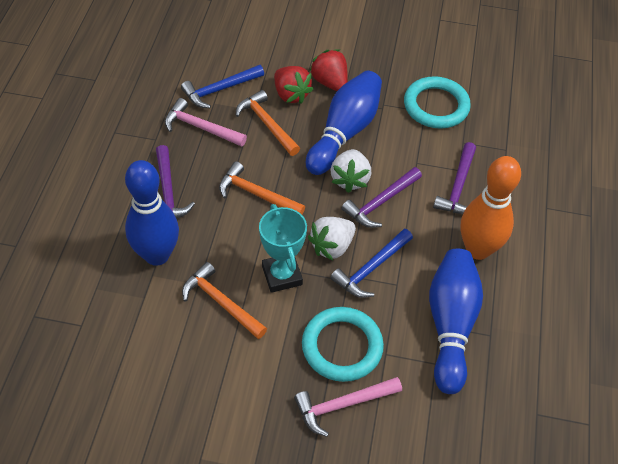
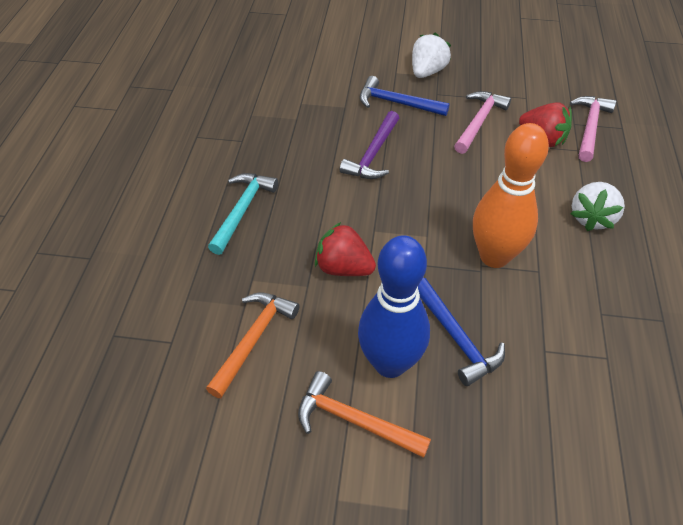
blue bowling pin: [125,160,179,266] [306,71,382,175] [429,249,483,394] = 3 -> [358,235,430,378] = 1
orange hammer: [182,262,267,339] [219,161,305,215] [235,90,300,156] = 3 -> [206,292,299,398] [298,371,431,458] = 2
purple hammer: [156,145,195,218] [342,167,422,228] [433,142,476,214] = 3 -> [340,111,399,179] = 1
turquoise hammer: none = 0 -> [208,173,278,255] = 1
turquoise ring: [302,307,384,382] [404,76,471,129] = 2 -> none = 0
turquoise trophy: [259,204,307,293] = 1 -> none = 0

